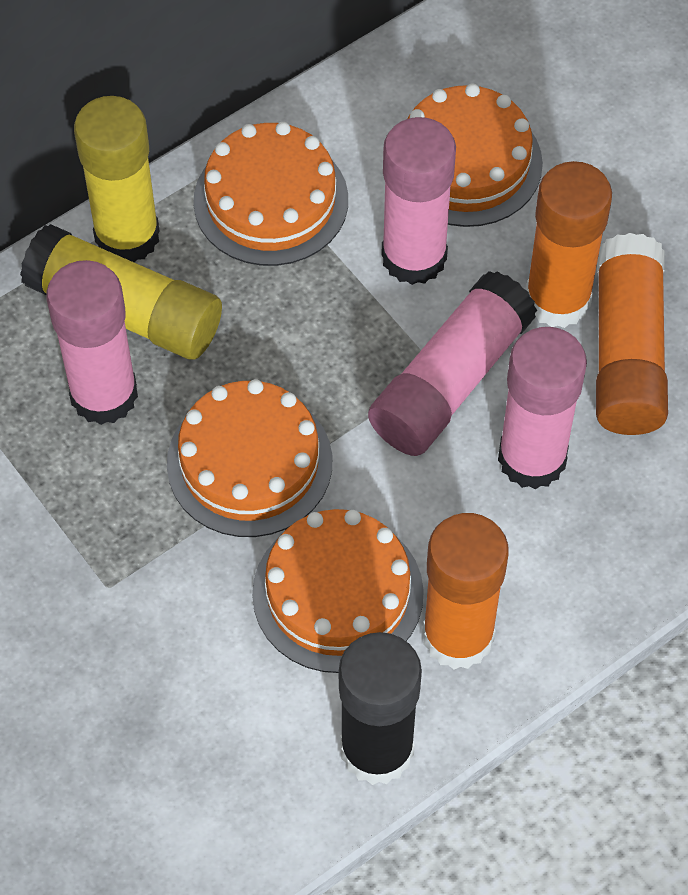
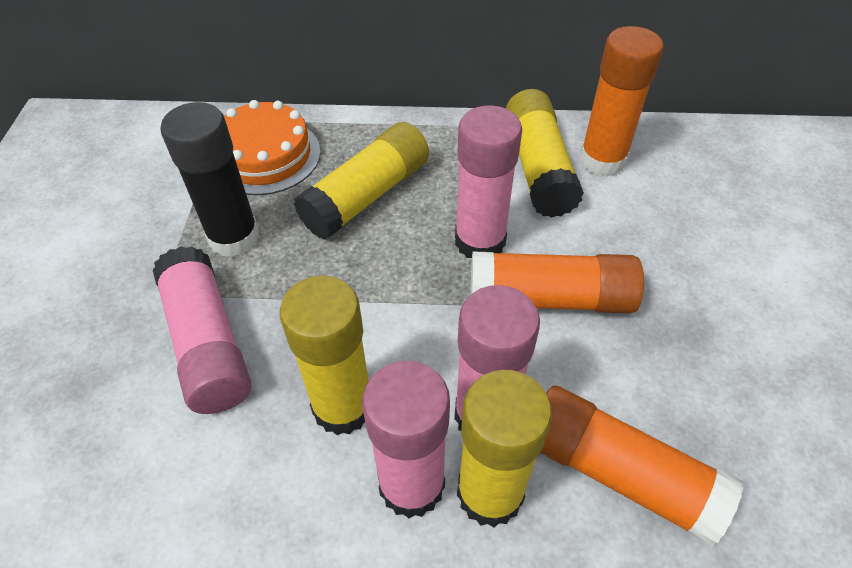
orange cake: [167,379,332,537] [193,122,348,266] [252,509,424,673] [408,83,543,227] = 4 -> [224,100,321,195] = 1
yellow glue stick: [20,224,222,360] [74,96,160,262] = 2 -> [280,275,369,435] [294,122,429,240] [457,370,552,527] [506,89,584,218] = 4

